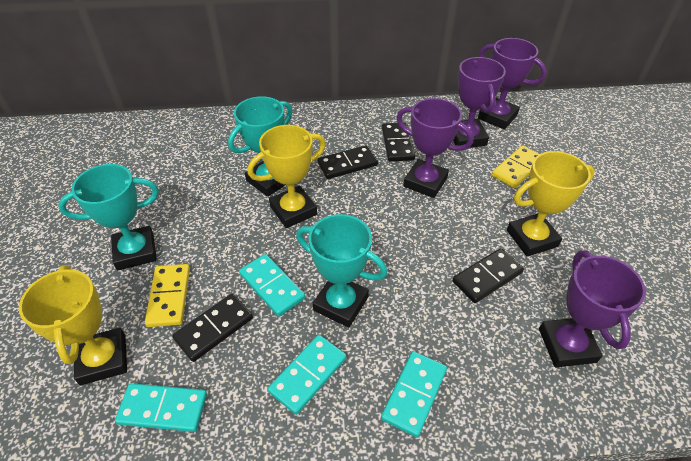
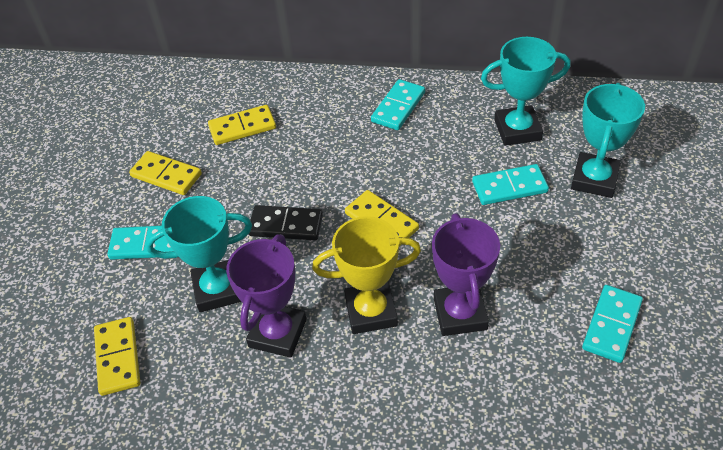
black domino: [172,294,253,362] [318,145,378,179] [382,122,415,161] [452,248,524,303] = 4 -> [248,205,323,240] = 1
purple trophy: [397,98,473,198] [453,57,506,148] [478,38,547,129] [539,250,646,368] = 4 -> [226,234,307,358] [432,213,500,336] = 2
yellow domino: [145,264,190,327] [492,145,539,188] = 2 -> [94,317,140,396] [129,151,202,195] [208,105,276,145] [345,190,419,247] = 4
yellow trophy: [19,265,127,385] [248,125,326,228] [507,151,595,257] = 3 -> [312,216,421,334] = 1

